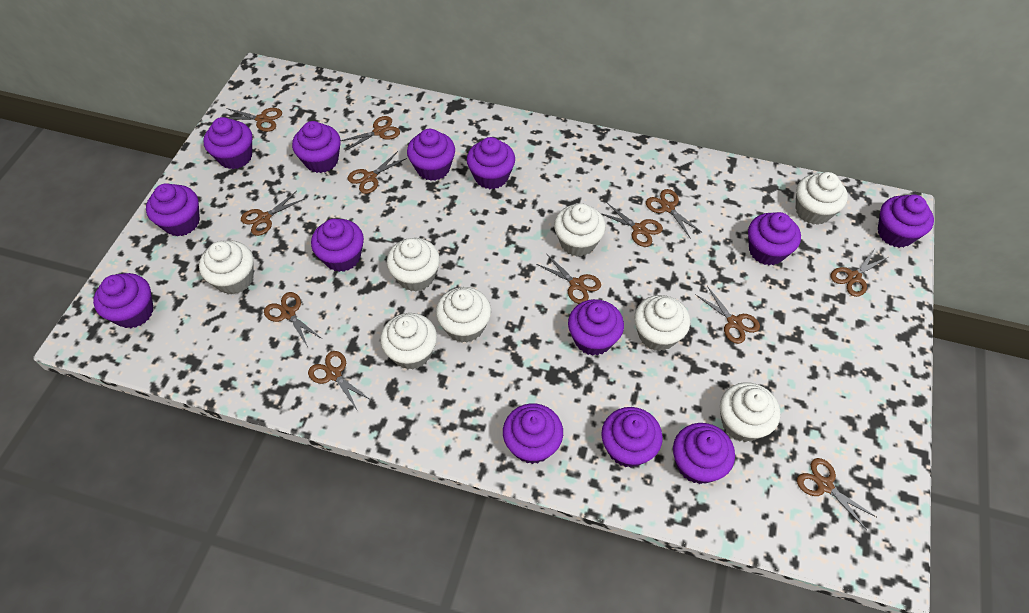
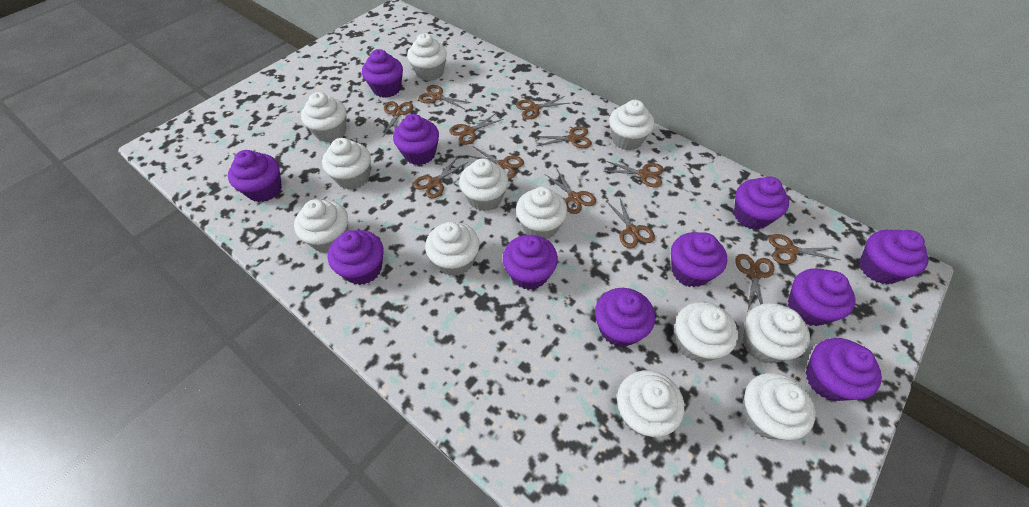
purple cupcake: [93,273,153,328] [146,183,200,236] [203,117,252,169] [292,121,341,173] [311,219,364,272] [407,129,455,181] [467,137,515,189] [503,404,563,464] [568,299,624,356] [601,407,663,467] [673,423,735,484] [748,212,801,265] [878,195,934,248] = 13 -> [228,150,282,202] [328,230,383,285] [362,49,403,98] [393,114,439,165] [503,235,558,290] [595,288,655,347] [671,232,727,287] [734,176,789,230] [788,268,856,326] [806,338,882,401] [859,230,929,284] = 11
white cupcake: [199,240,254,294] [380,313,437,369] [387,238,440,292] [436,287,491,343] [554,203,606,257] [634,295,690,351] [720,382,780,442] [796,172,848,225] = 8 -> [294,199,348,253] [301,92,346,142] [322,138,371,190] [407,33,447,81] [425,222,480,276] [459,159,508,211] [516,187,567,239] [609,100,654,150] [617,370,684,437] [675,302,738,362] [742,373,816,440] [743,303,810,364] = 12

